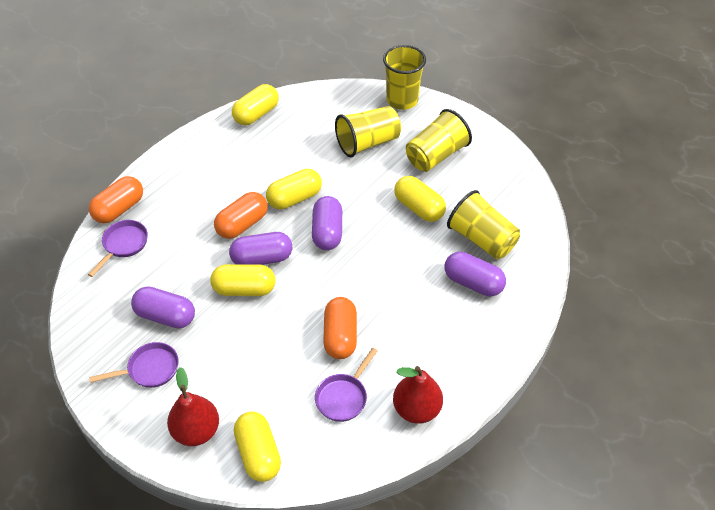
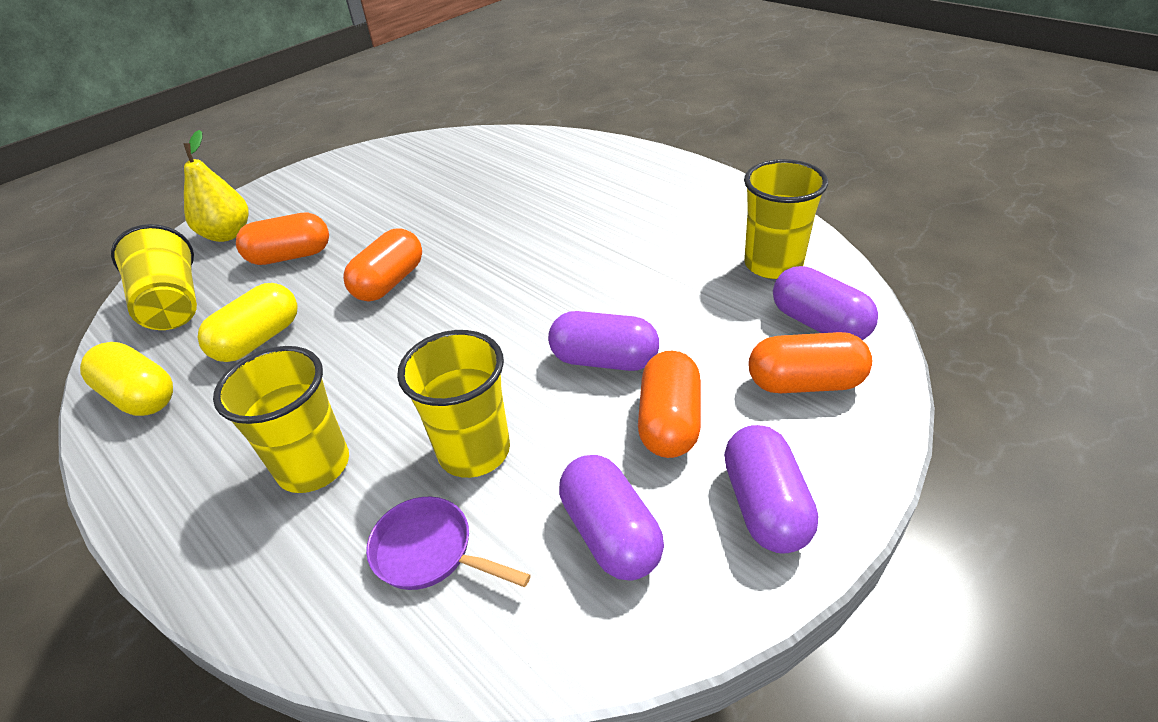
orange capsule: [89,176,143,223] [214,192,268,239] [323,297,357,359] = 3 -> [236,212,329,265] [343,228,422,302] [638,351,701,458] [749,332,872,393] = 4
purple pan: [88,220,148,277] [89,342,179,388] [315,348,378,422] = 3 -> [366,497,531,590] = 1
red pear: [167,367,219,446] [393,366,443,424] = 2 -> none = 0
yellow capsule: [210,264,276,296] [232,84,279,125] [234,411,281,482] [266,169,322,209] [394,176,446,222] = 5 -> [80,342,173,416] [197,283,298,362] = 2
yellow pear: none = 0 -> [184,130,249,242] = 1

